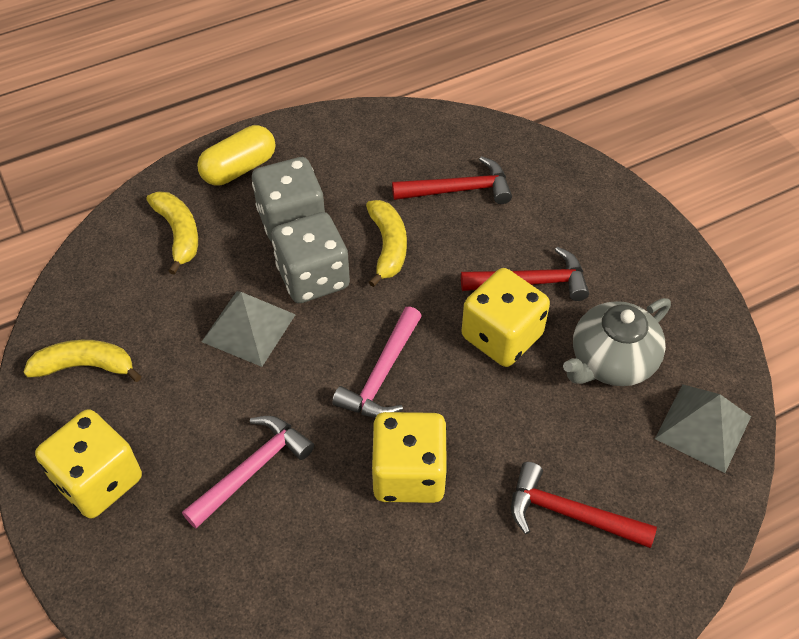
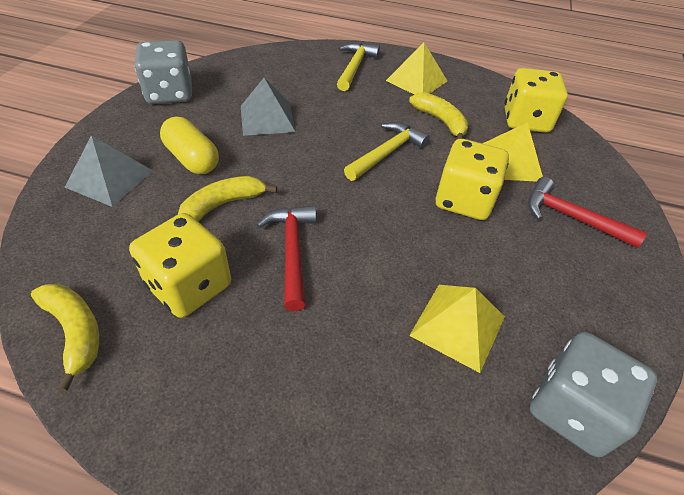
grey teapot: [563,298,671,386] = 1 -> none = 0
pink hammer: [182,416,314,529] [332,306,422,418] = 2 -> none = 0
red hammer: [392,156,512,204] [461,247,589,301] [511,462,657,548] = 3 -> [257,206,316,311] [528,177,647,248] = 2
yellow hammer: none = 0 -> [337,42,380,91] [344,122,430,181] = 2
yellow pyramid: none = 0 -> [386,43,447,95] [409,285,505,373] [482,122,543,182] = 3

